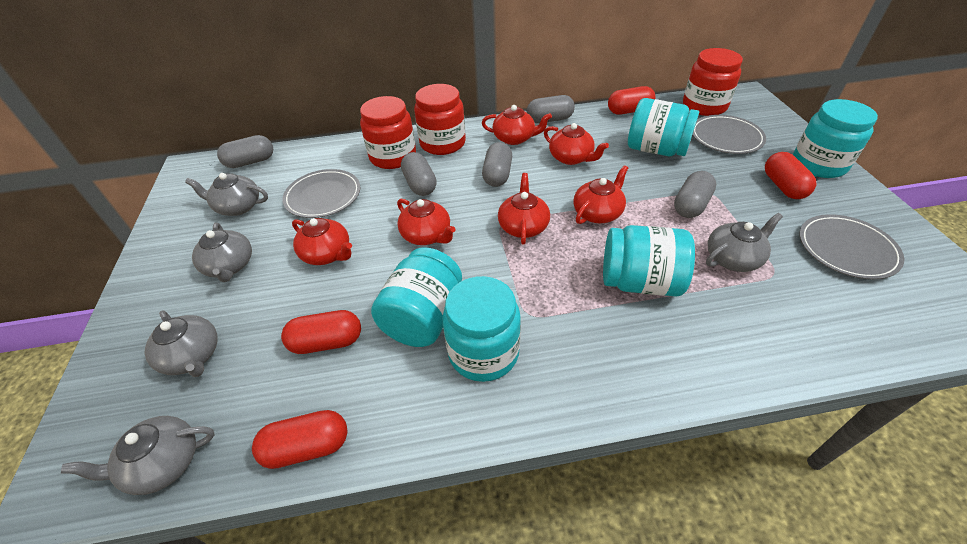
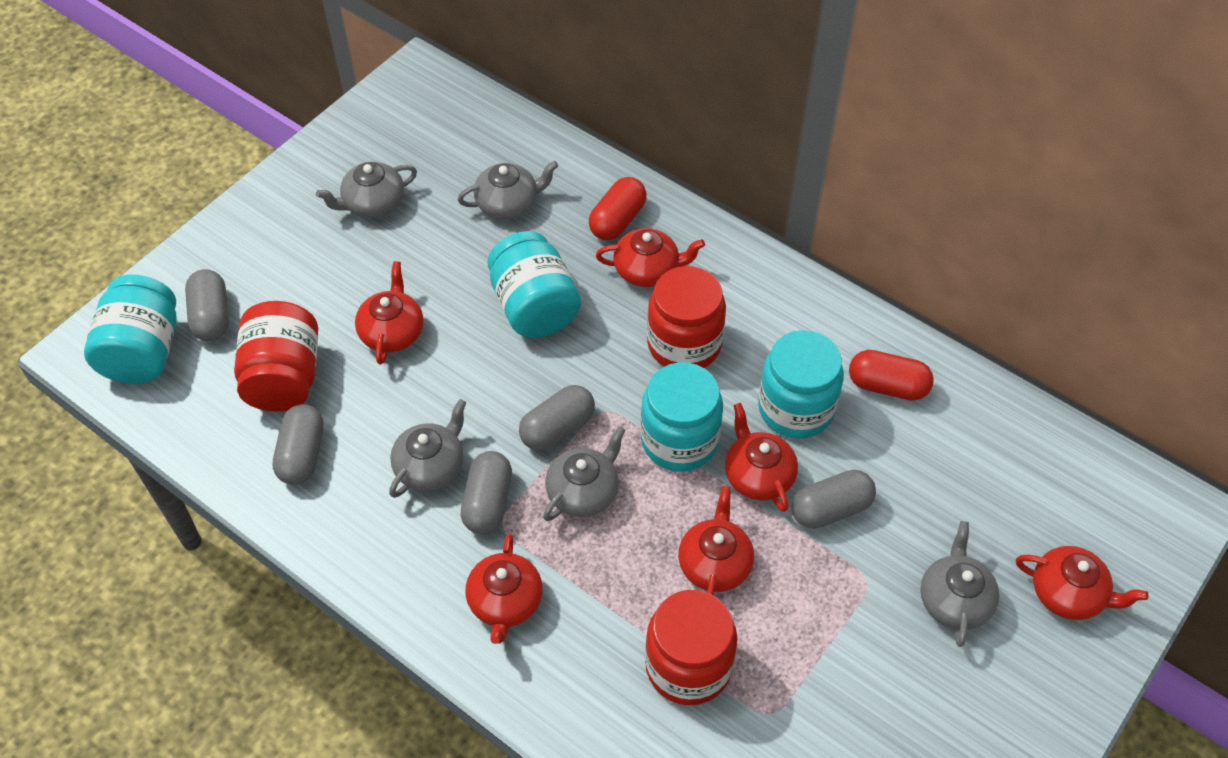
grey plate: [282,169,360,218] [692,115,766,154] [799,214,904,279] = 3 -> none = 0
red capsule: [252,410,347,469] [281,310,361,354] [608,86,655,114] [765,152,816,199] = 4 -> [589,177,647,240] [849,350,934,401] = 2
turquoise jar: [371,247,462,347] [442,276,521,382] [603,225,695,296] [628,98,699,156] [793,99,878,178] = 5 -> [84,275,177,384] [488,231,581,338] [640,362,723,472] [758,330,844,438] = 4

